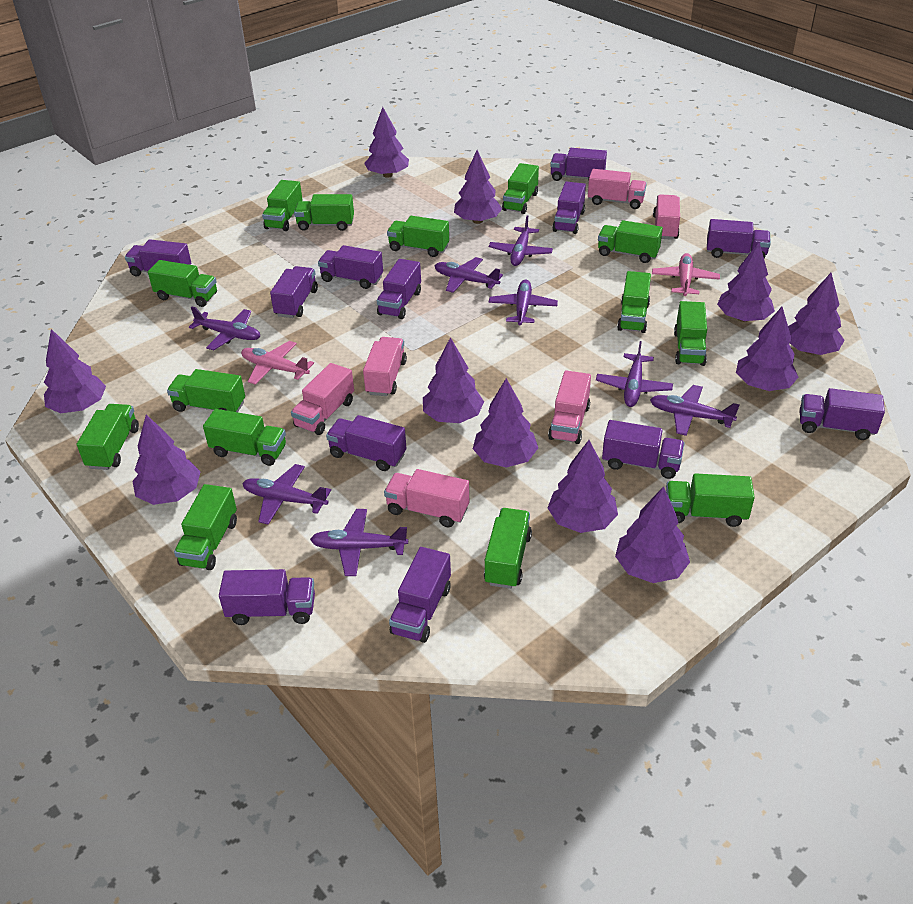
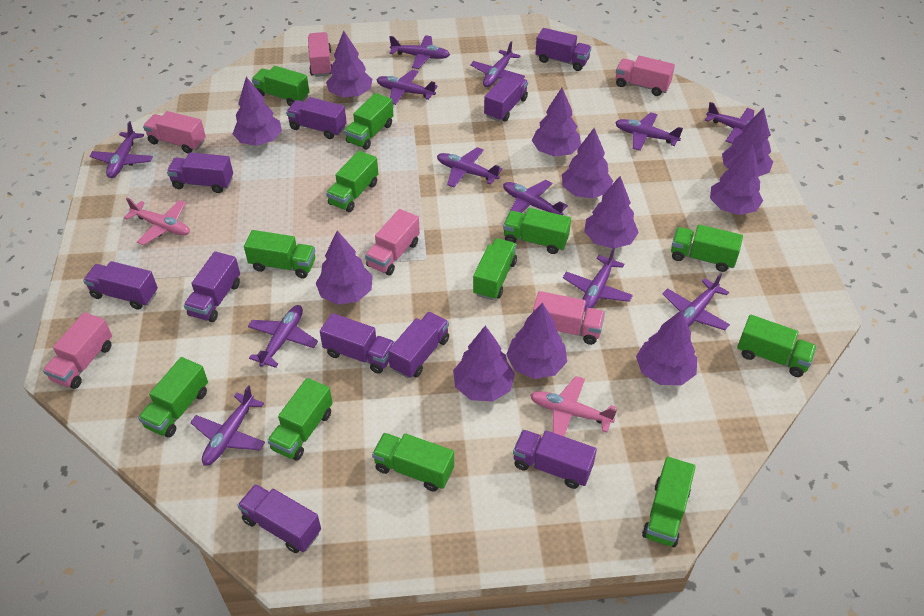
green truck: [77,404,139,470] [148,260,217,307] [167,369,245,412] [174,484,237,570] [203,409,286,466] [262,180,303,231] [294,194,354,231] [387,216,449,257] [484,508,532,589] [502,163,539,214] [598,220,663,263] [617,271,651,333] [666,473,755,527] [674,301,707,366] = 14 -> [138,357,208,438] [244,230,315,278] [252,66,309,106] [267,378,333,460] [326,151,378,212] [344,93,393,150] [372,433,454,492] [473,238,517,300] [503,208,571,254] [642,457,696,547] [671,225,743,272] [737,315,817,377] = 12
purple plane: [189,306,260,350] [242,464,331,525] [310,509,408,576] [435,257,503,293] [489,215,553,266] [489,279,558,325] [596,341,673,407] [650,385,740,436] = 8 -> [90,121,153,178] [190,385,265,466] [248,305,318,368] [376,70,438,105] [389,35,450,69] [437,147,502,187] [470,41,525,87] [503,180,568,215] [563,247,633,311] [615,112,683,151] [662,273,730,330] [705,102,771,144] = 12
purple truck: [125,239,191,276] [219,569,315,625] [270,266,318,318] [318,245,383,289] [326,415,406,471] [377,259,421,319] [389,547,451,643] [550,148,607,181] [552,182,586,234] [602,420,685,479] [707,219,771,259] [800,388,885,440] = 12 -> [83,261,158,310] [167,152,233,193] [184,251,240,322] [237,484,321,553] [286,97,347,139] [320,313,395,374] [388,312,449,378] [484,75,528,122] [513,430,597,489] [536,28,591,71] = 10

